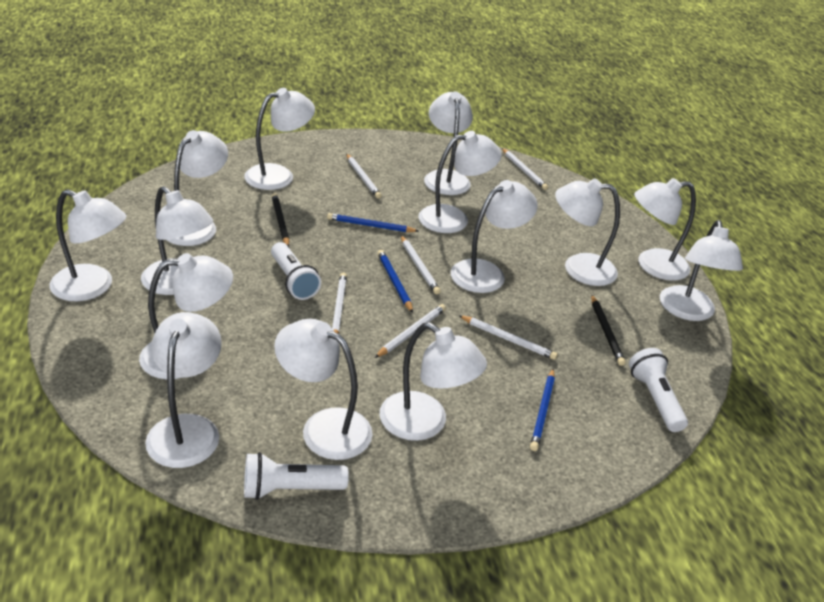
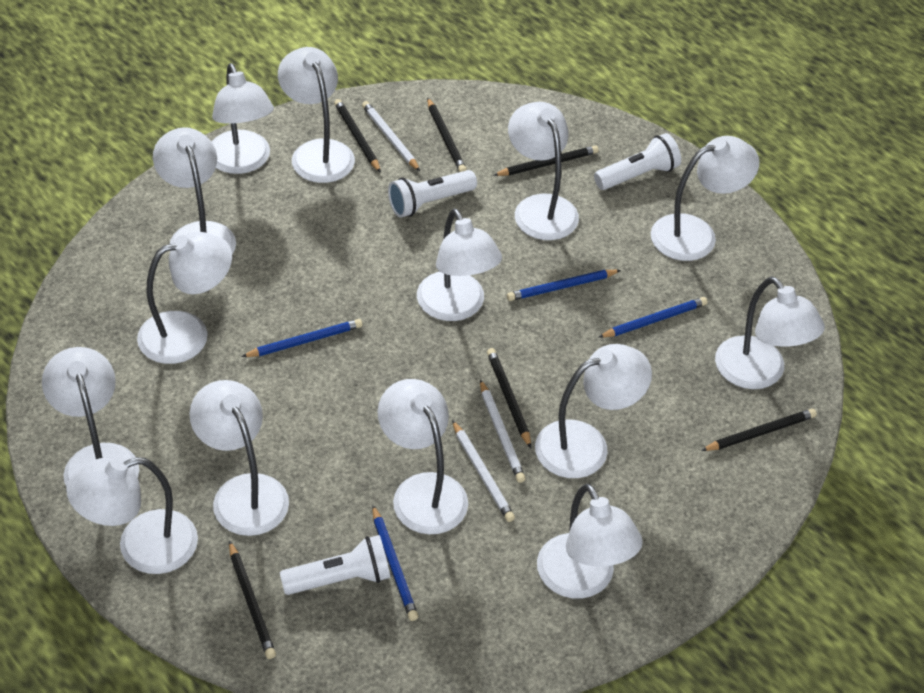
black pencil: [272,193,289,247] [591,295,626,366] = 2 -> [229,540,276,659] [334,99,381,173] [427,97,467,172] [487,348,531,448] [493,145,599,176] [701,409,817,451] = 6
blue pencil: [327,213,419,232] [378,250,413,313] [530,368,555,451] = 3 -> [241,319,363,357] [372,505,418,621] [507,270,621,301] [598,297,708,338] = 4
white pencil: [332,272,347,334] [346,154,382,199] [375,304,446,358] [401,235,441,294] [458,315,558,360] [502,148,548,190] = 6 -> [362,101,420,171] [452,420,515,522] [480,379,526,483] = 3

